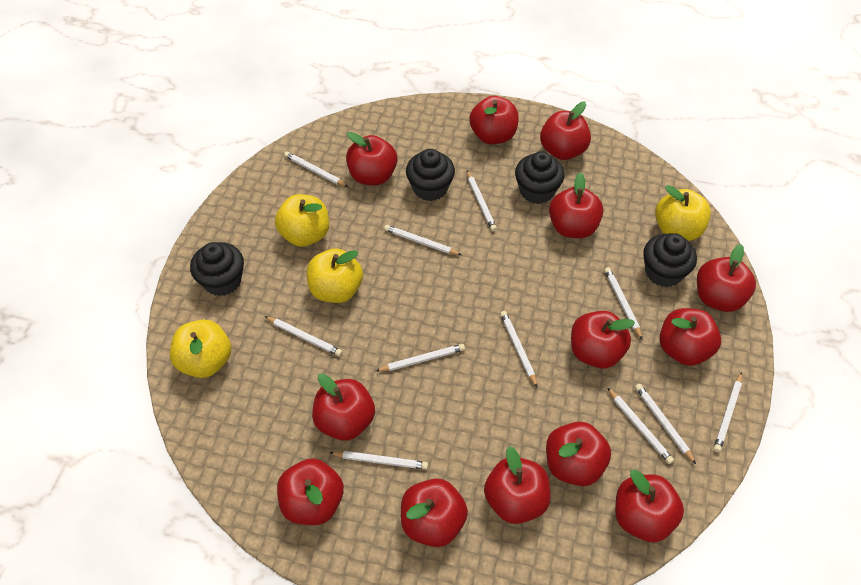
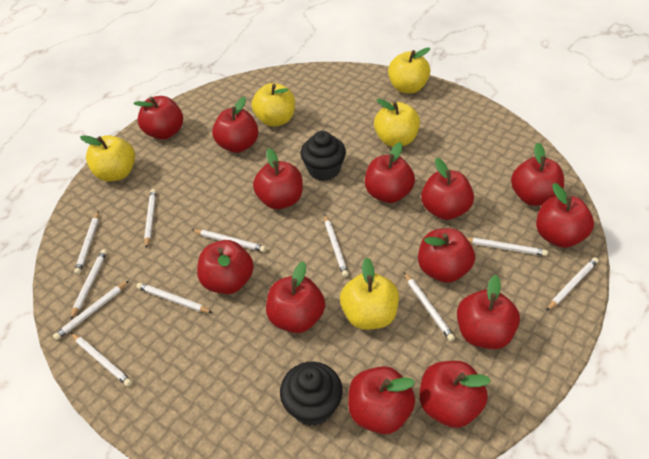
black cupcake: [190,242,244,296] [406,149,455,201] [515,151,564,204] [643,233,697,287] = 4 -> [280,362,343,426] [301,131,346,181] = 2
yellow apple: [170,320,231,378] [275,194,329,247] [307,248,363,303] [655,185,711,241] = 4 -> [80,135,135,182] [252,83,295,127] [340,257,399,330] [374,99,420,147] [388,47,430,94] = 5

